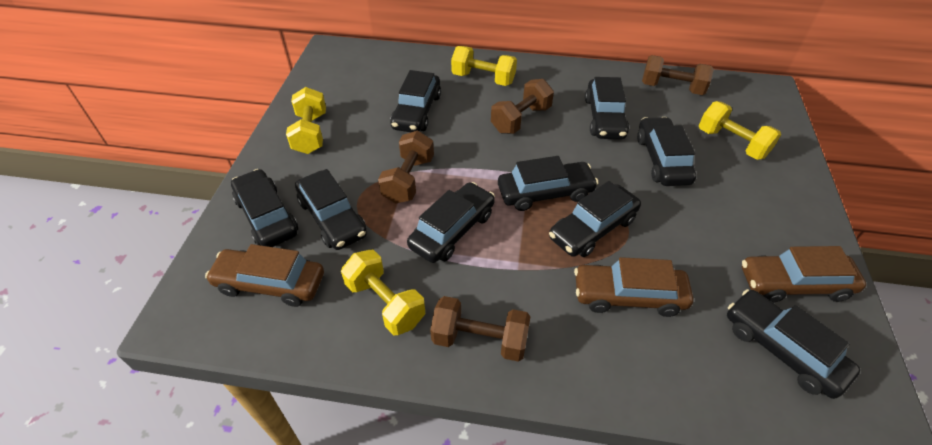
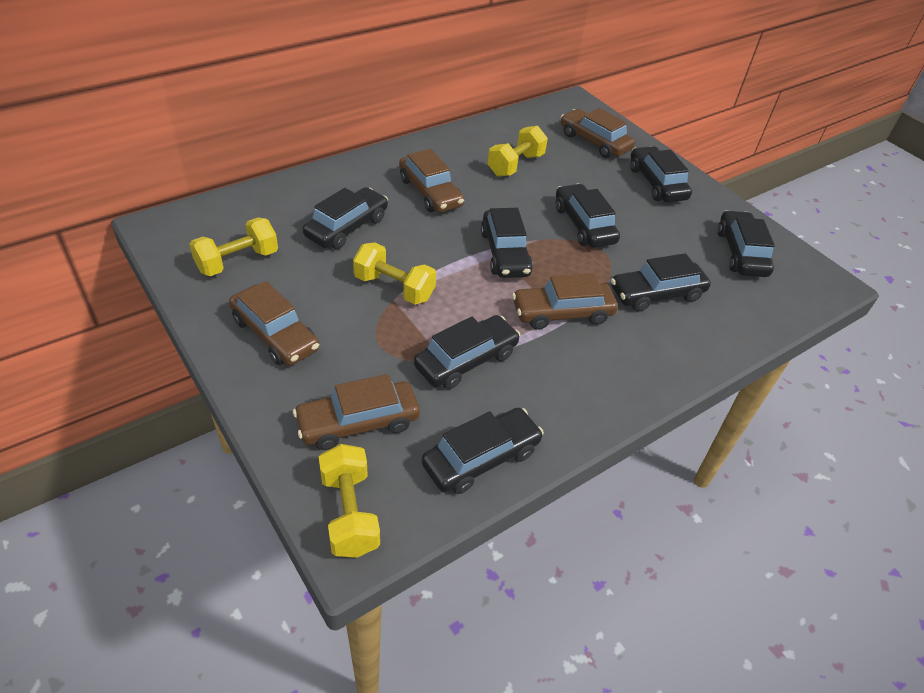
black car: [231,169,298,247] [295,169,367,250] [390,70,441,132] [407,182,495,263] [498,156,599,211] [549,181,641,257] [585,77,629,139] [637,117,696,186] [727,289,860,399] = 9 -> [303,187,388,249] [414,315,520,389] [421,408,544,494] [481,208,533,278] [556,183,620,248] [611,253,711,312] [630,146,692,202] [718,210,775,277] = 8
brown car: [205,244,324,307] [574,257,693,317] [742,246,866,303] = 3 -> [229,281,320,366] [293,374,420,450] [399,149,464,213] [512,273,618,330] [561,108,635,158] = 5
brown dumbbell: [378,131,434,203] [430,296,531,362] [491,79,554,134] [642,55,714,95] = 4 -> none = 0

